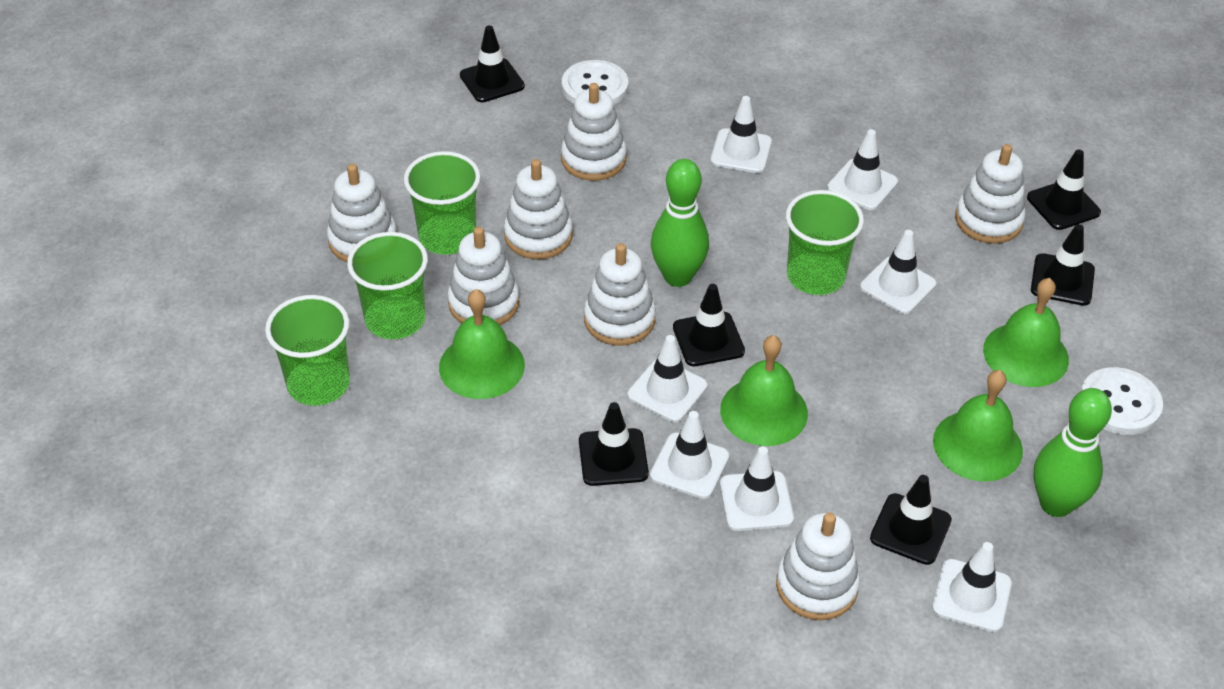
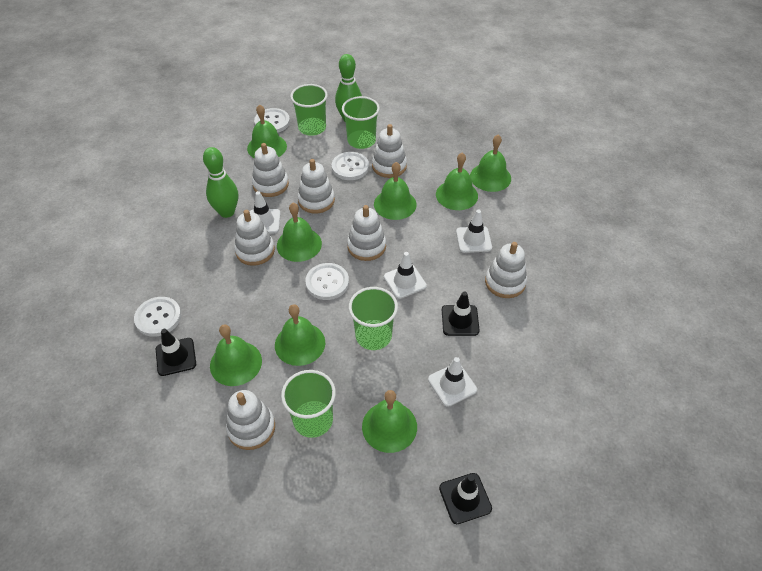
black traffic cone: [460,25,525,102] [579,402,649,486] [673,284,745,366] [870,475,952,565] [1027,150,1101,230] [1031,224,1095,306] = 6 -> [156,329,196,376] [439,473,492,524] [442,291,480,336] = 3
green bell: [439,289,525,399] [720,335,808,446] [933,370,1023,481] [983,278,1069,387] = 4 -> [210,324,262,386] [247,104,287,158] [275,304,325,366] [277,203,322,262] [362,390,417,453] [374,162,417,220] [436,153,478,210] [470,135,511,192] = 8
white button: [562,60,628,105] [1080,367,1163,435] = 2 -> [134,297,181,337] [254,108,290,133] [305,263,349,300] [332,152,369,180] = 4
white traffic cone: [628,335,707,422] [650,411,729,499] [710,96,772,173] [720,447,794,531] [827,129,898,210] [860,230,936,314] [932,542,1012,632] = 7 -> [249,191,281,233] [384,252,427,299] [428,357,477,407] [456,210,492,253] = 4

